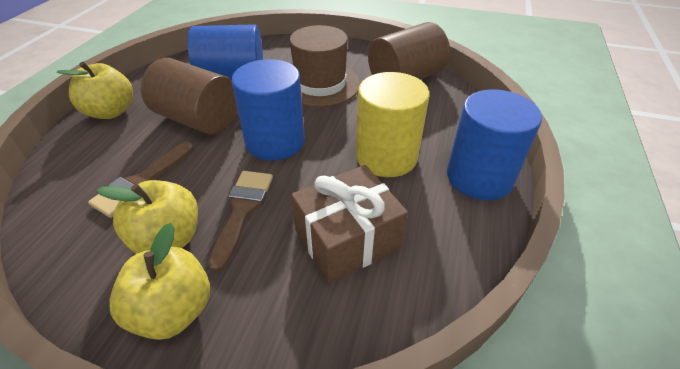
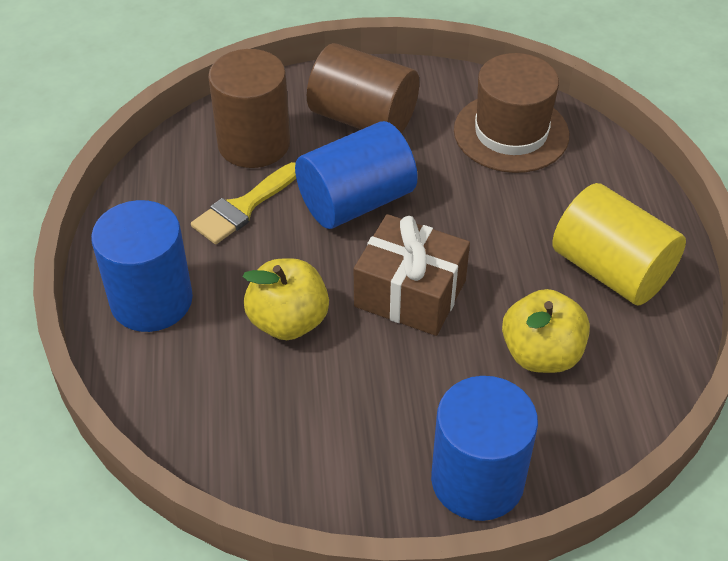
brown brush: [88,142,193,218] [208,171,273,272] = 2 -> none = 0
yellow apple: [57,62,133,119] [97,180,198,254] [109,223,210,340] = 3 -> [242,258,329,340] [502,289,590,373] = 2
yellow brush: none = 0 -> [191,162,296,244] = 1

